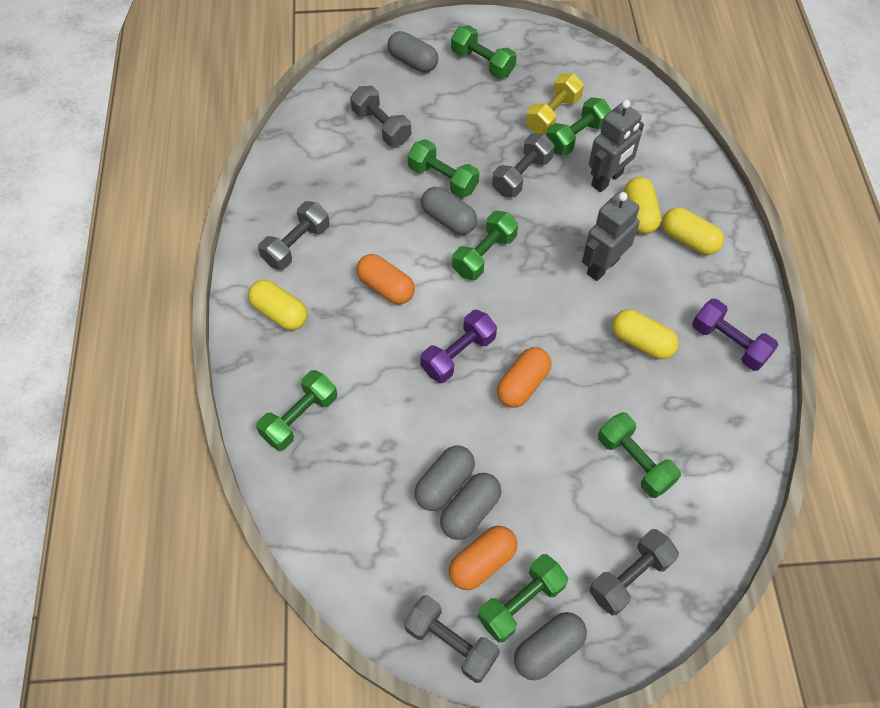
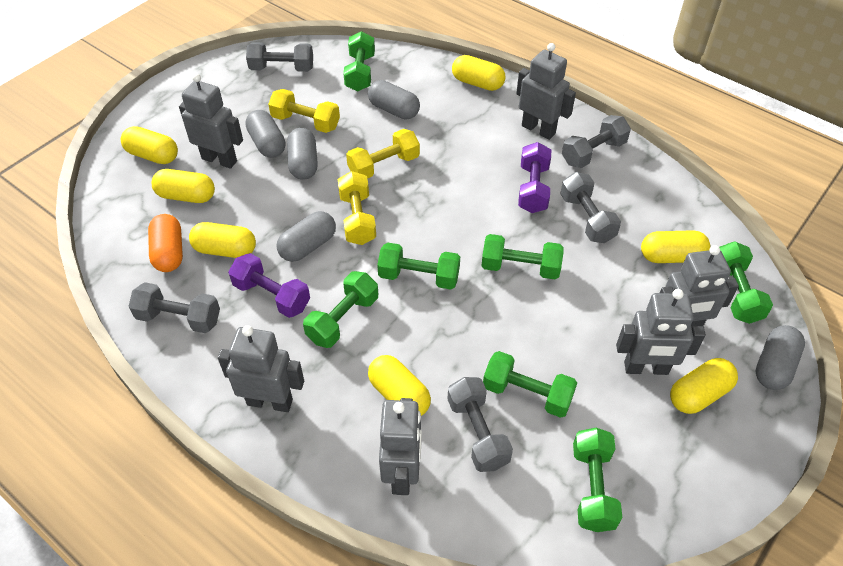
grey robot: [582,192,640,281] [589,100,644,192] = 2 -> [179,73,243,169] [218,325,304,412] [379,398,422,495] [516,43,576,140] [616,289,706,375] [660,245,739,328] = 6
orange capsule: [356,254,415,305] [449,526,517,590] [497,347,551,408] = 3 -> [148,214,183,272] = 1
yellow capsule: [248,280,308,330] [612,309,678,359] [624,177,661,234] [662,207,724,255] = 4 -> [121,126,178,164] [151,169,215,203] [189,222,256,258] [368,355,431,416] [452,55,505,91] [641,230,710,263] [670,358,738,414] = 7
yellow dumbbell: [526,73,584,134] = 1 -> [268,89,340,133] [338,171,376,245] [346,129,420,178] = 3

